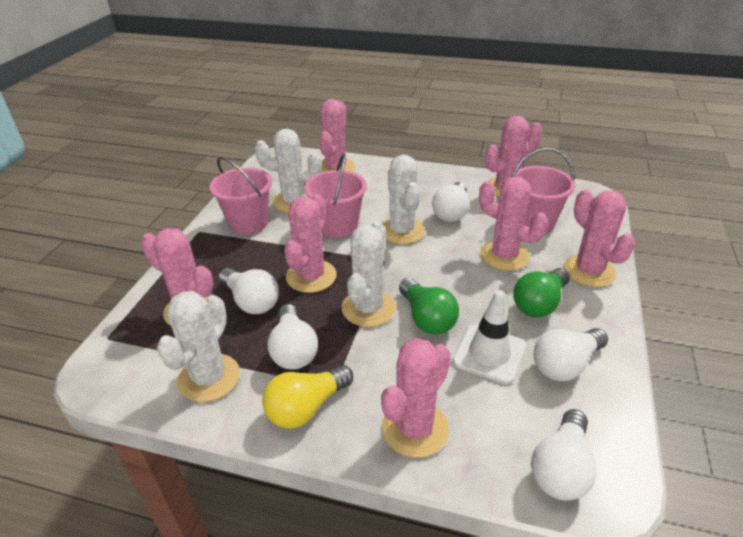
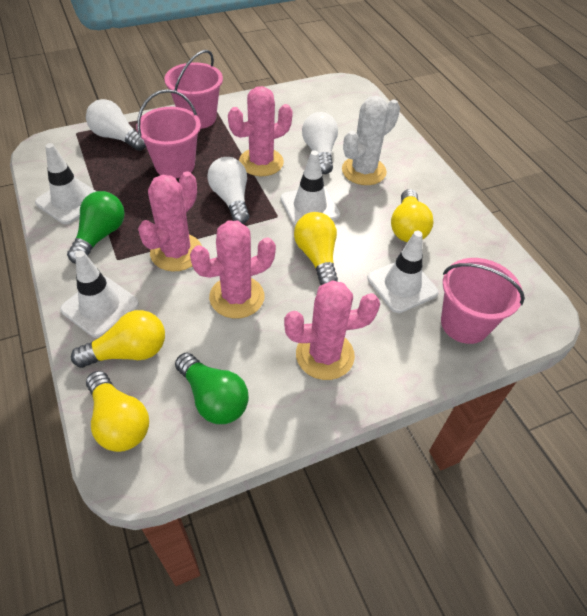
pink cactus: [141,228,214,326] [284,194,337,293] [319,99,355,172] [381,338,451,458] [479,177,548,271] [485,116,542,197] [563,189,635,287] = 7 -> [138,171,202,272] [190,220,276,319] [228,86,293,176] [284,280,380,380] = 4
white cactus: [157,291,240,402] [255,129,322,213] [342,221,396,327] [382,155,425,244] = 4 -> [342,96,400,185] = 1
white light bulb: [219,268,279,314] [268,304,318,370] [432,182,470,222] [531,409,597,501] [533,328,608,381] = 5 -> [86,99,146,151] [207,157,249,224] [302,112,338,174] = 3
white traffic cone: [452,290,526,384] = 1 -> [35,143,97,224] [60,251,139,338] [281,150,340,226] [367,231,439,313] = 4
yellow light bulb: [262,365,353,429] = 1 -> [71,310,165,368] [86,371,149,452] [294,212,338,285] [391,189,433,242] = 4

